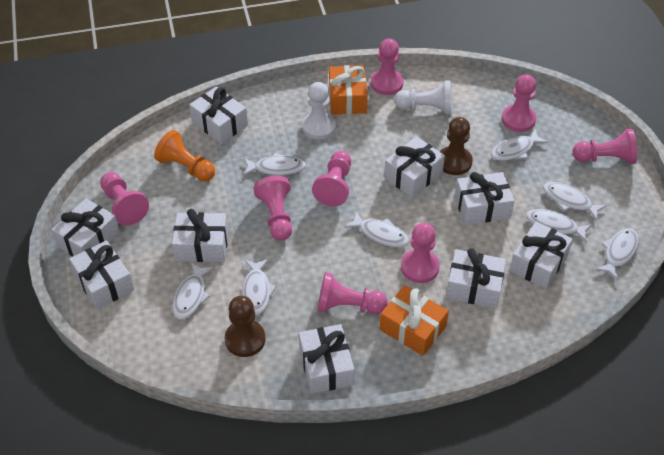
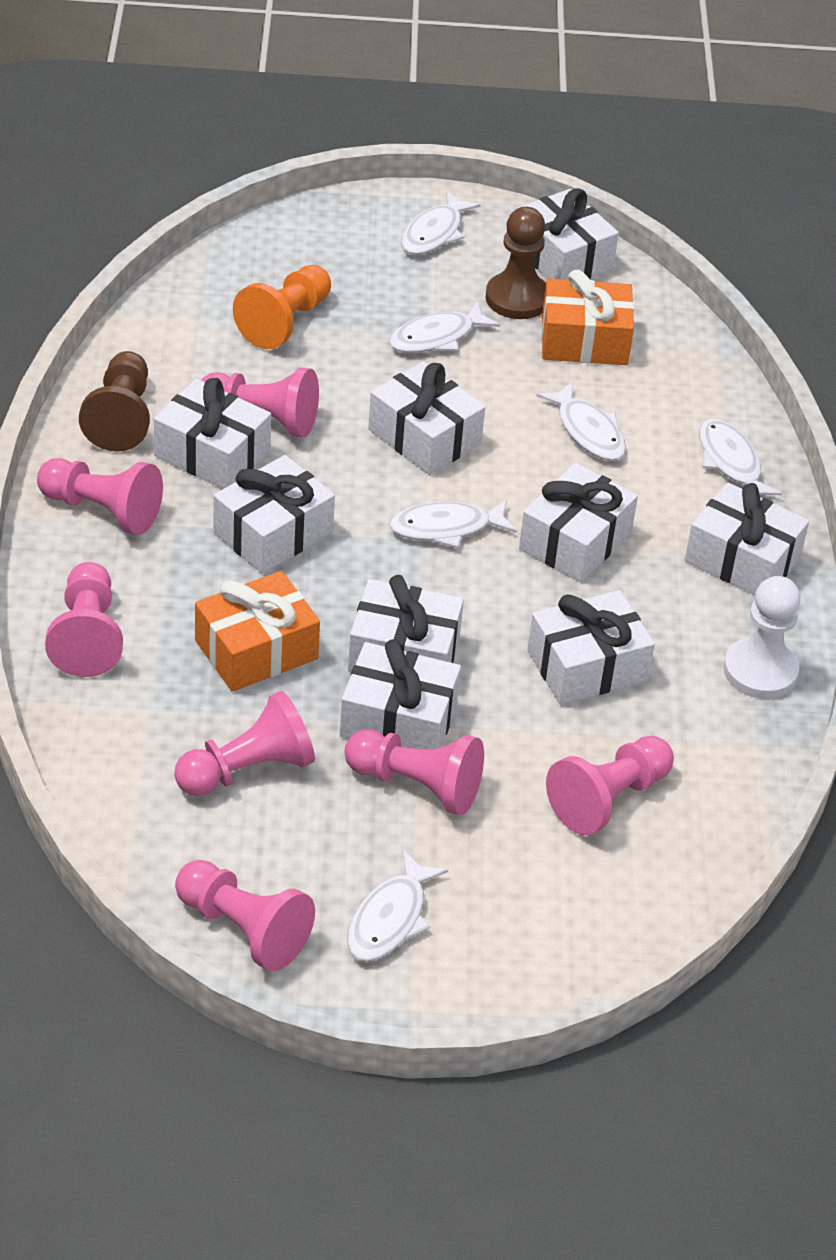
pink pawn: [100,172,149,225] [254,176,292,241] [312,151,351,206] [317,272,388,314] [371,39,403,95] [401,223,439,283] [502,75,536,132] [573,129,637,164] = 8 -> [37,458,163,535] [45,562,123,677] [174,691,315,796] [175,860,315,971] [201,368,319,438] [345,729,484,815] [546,736,674,835] = 7
white fish: [172,263,214,319] [242,259,277,315] [243,152,306,176] [344,212,409,247] [491,129,548,161] [526,209,593,242] [543,182,607,220] [595,228,639,280] = 8 -> [347,850,448,961] [389,301,500,353] [389,500,517,548] [401,191,481,255] [536,382,626,460] [699,419,782,495] = 6
white pawn: [302,82,336,140] [394,80,452,115] = 2 -> [724,576,801,699] = 1

